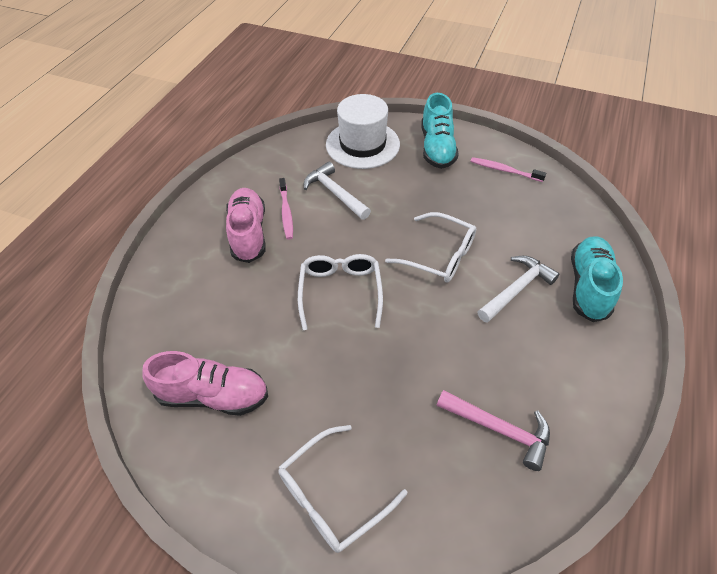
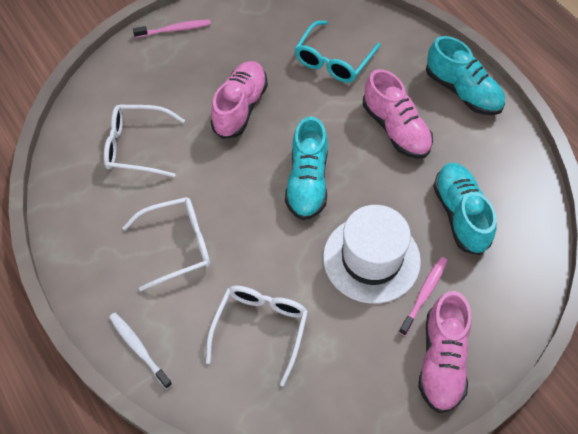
pink hammer: [437,390,550,471] = 1 -> none = 0
pink shoe: [143,351,268,416] [226,188,266,263] = 2 -> [211,61,268,139] [363,69,433,159] [418,291,471,413] = 3
turquoise glasses: none = 0 -> [295,21,380,83] = 1
turquoise shoe: [421,93,459,169] [571,237,623,322] = 2 -> [285,117,328,220] [426,36,505,115] [433,163,496,255] = 3
white hammer: [304,162,371,220] [477,256,559,323] = 2 -> none = 0
white toothbrush: none = 0 -> [109,313,172,389] = 1

